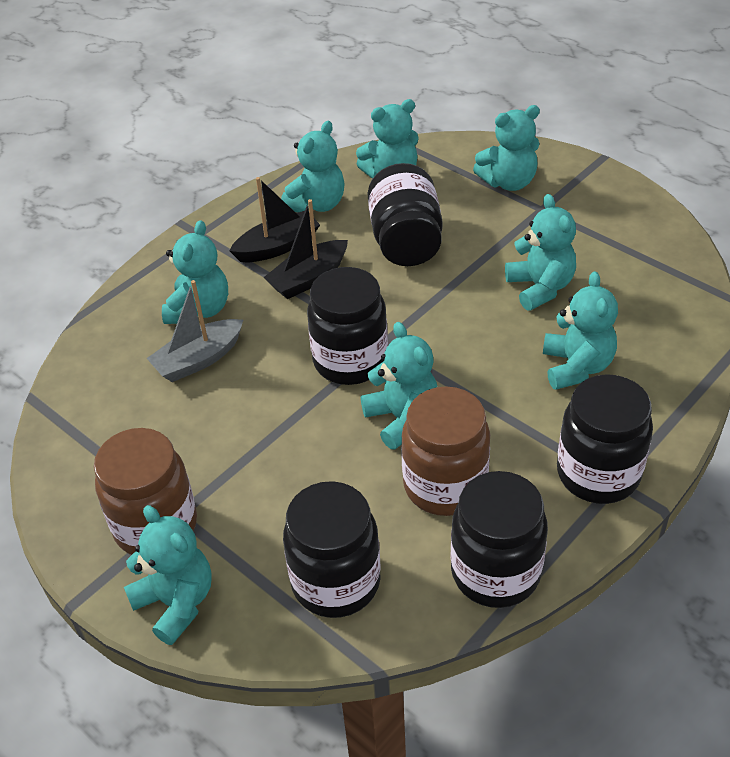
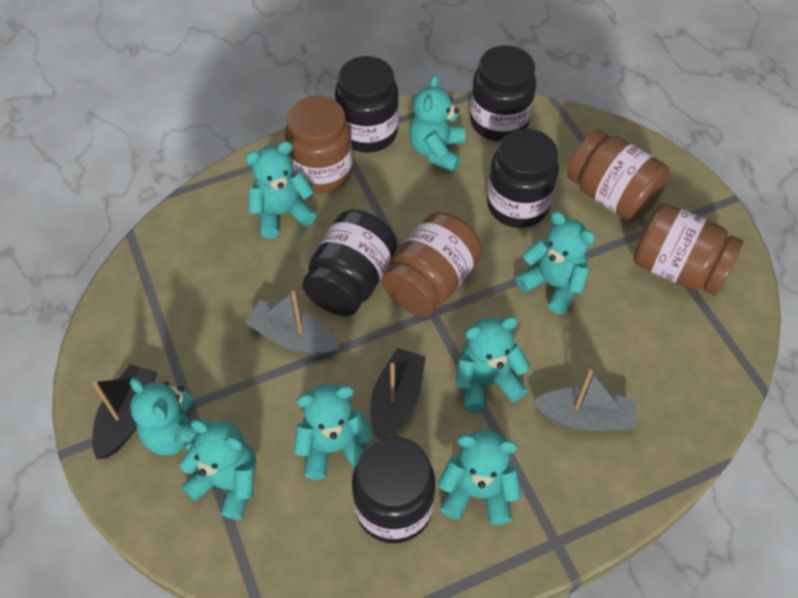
brown jar: [94,428,197,555] [401,386,490,516] = 2 -> [285,96,353,194] [382,212,482,316] [567,130,670,222] [634,203,743,295] = 4
grey boat: [147,280,243,382] = 1 -> [245,291,338,356] [532,370,636,431] = 2

